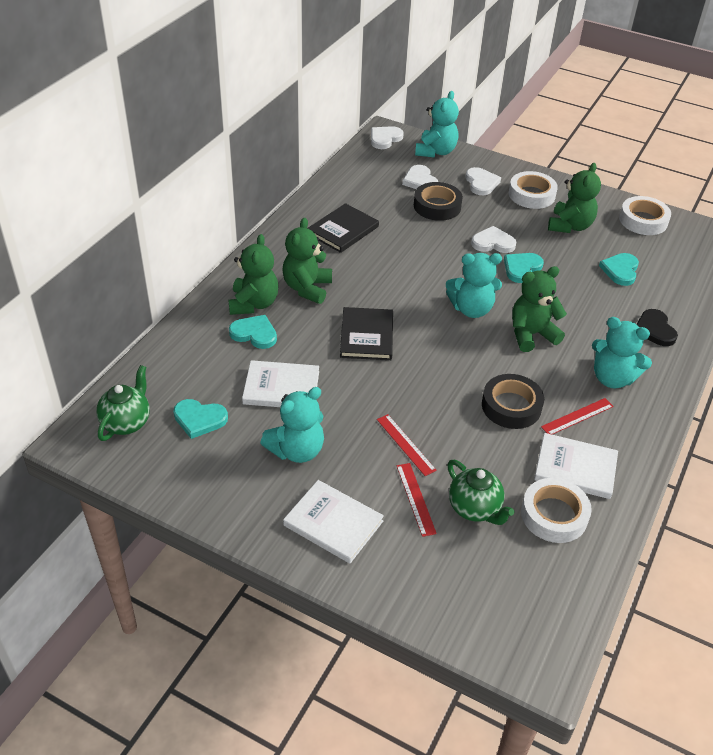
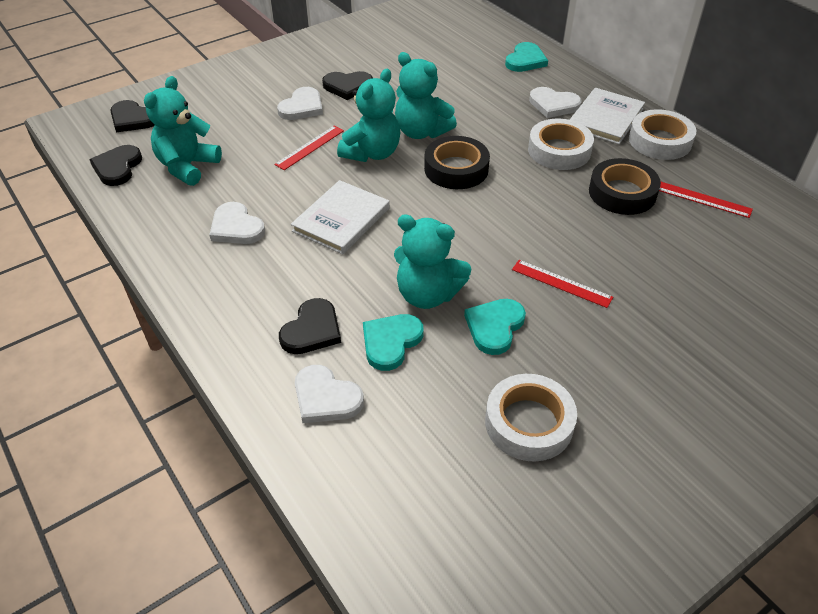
black book: [308,203,379,253] [340,307,393,360] = 2 -> none = 0
black heart: [636,309,678,346] = 1 -> [90,145,142,186] [110,100,155,132] [279,298,341,354] [322,71,373,100] = 4
green teapot: [96,365,150,441] [447,460,514,525] = 2 -> none = 0
green teddy bear: [229,234,278,315] [282,218,332,304] [512,266,567,352] [548,163,601,233] = 4 -> none = 0
turquoise heart: [173,399,228,439] [229,315,277,349] [504,253,544,283] [599,253,639,286] = 4 -> [363,314,424,371] [464,299,526,355] [505,42,548,72] = 3
white book: [242,360,319,407] [283,480,384,563] [534,433,618,499] = 3 -> [291,180,390,254] [570,88,645,144] = 2

